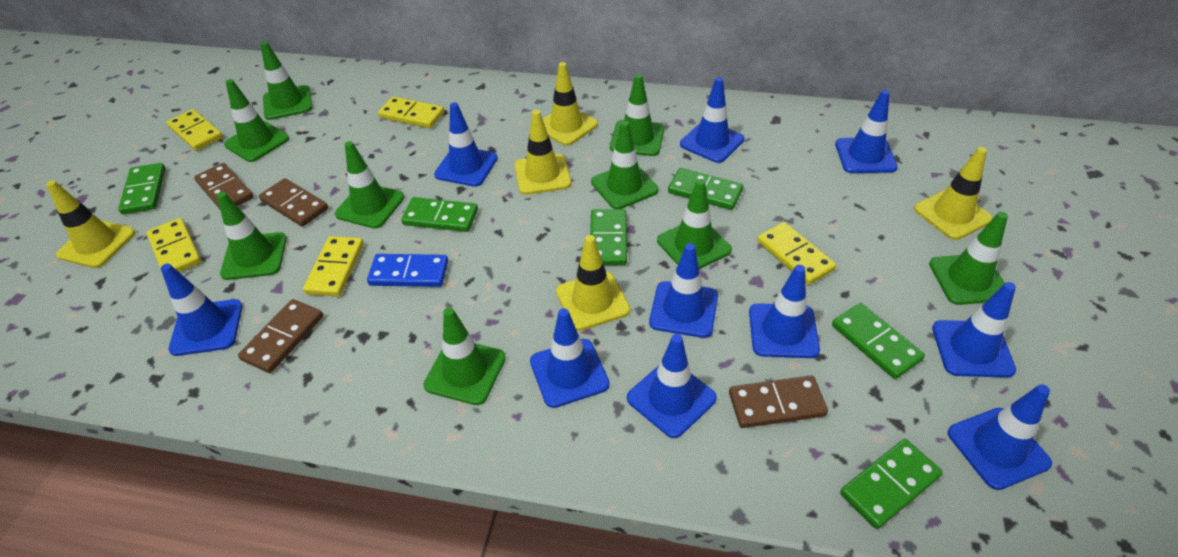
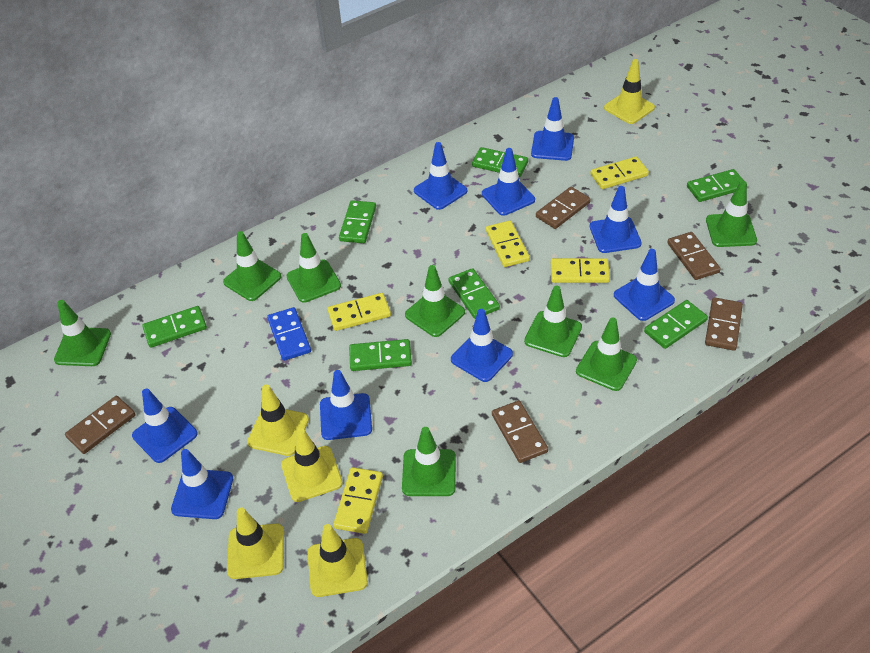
blue traffic cone: [161,264,243,356] [434,102,498,187] [530,308,610,408] [627,334,717,438] [649,243,718,338] [680,77,744,163] [749,265,820,358] [835,90,898,173] [932,282,1016,378] [948,384,1052,490] = 10 -> [132,389,198,463] [171,449,233,519] [320,370,372,440] [414,142,467,210] [451,309,513,382] [482,148,535,216] [531,97,574,161] [590,186,641,253] [614,249,675,321] = 9
brown domino: [194,163,254,209] [238,299,323,373] [259,178,328,227] [729,375,828,428] = 4 -> [65,396,136,454] [492,401,548,463] [536,187,591,229] [667,232,721,280] [705,297,743,351] = 5
green domino: [118,163,166,214] [401,197,478,232] [590,209,627,265] [668,168,743,210] [832,303,925,379] [840,439,943,529] = 6 -> [142,306,207,348] [339,200,376,243] [349,339,412,371] [449,268,500,319] [472,147,528,177] [644,300,708,349] [687,169,744,202] = 7
green traffic cone: [217,192,287,280] [224,79,289,162] [260,42,313,120] [335,141,404,229] [424,307,506,405] [591,121,658,209] [610,74,665,156] [657,179,732,269] [929,212,1008,305] = 9 -> [54,300,111,366] [223,231,281,301] [286,233,341,303] [402,427,456,496] [405,265,465,337] [524,286,582,357] [576,317,637,391] [706,181,757,247] = 8

